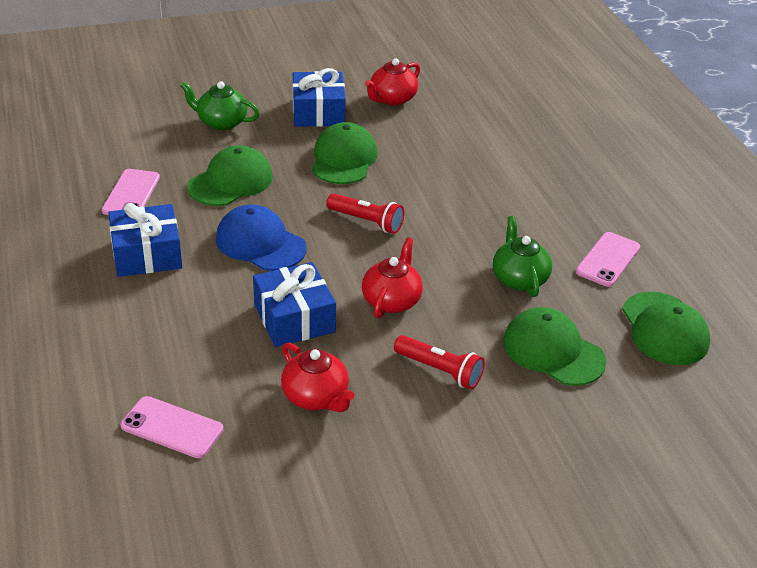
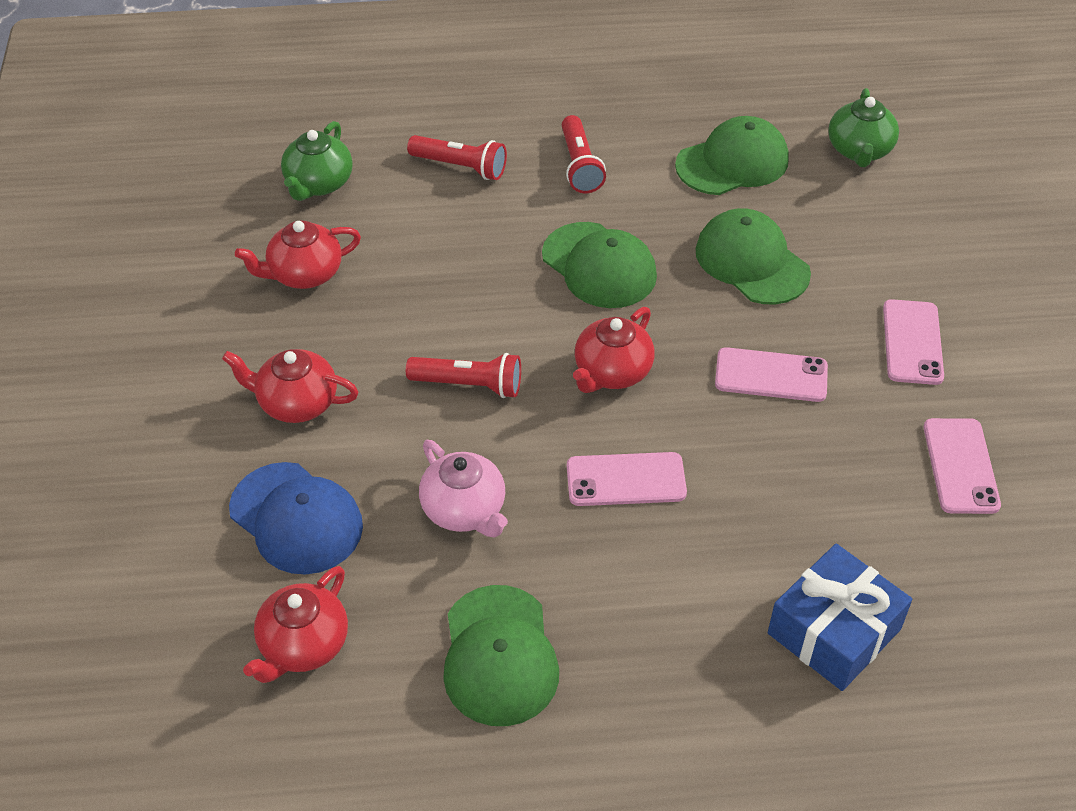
blue gift: [108,203,182,277] [253,262,336,347] [293,68,346,127] = 3 -> [768,544,912,691] = 1
pink phone: [102,169,160,215] [121,396,223,458] [576,232,640,287] = 3 -> [567,452,687,506] [715,347,828,402] [883,299,944,385] [924,418,1001,514] = 4
pink teapot: none = 0 -> [419,440,508,537] = 1
red flashlight: [326,193,404,234] [394,335,485,390] = 2 -> [406,353,521,398] [407,135,507,180] [562,115,606,193] = 3
red teapot: [281,343,354,412] [362,237,423,319] [365,58,420,106] = 3 -> [222,349,358,423] [235,221,361,289] [243,566,348,683] [573,307,654,393] = 4

